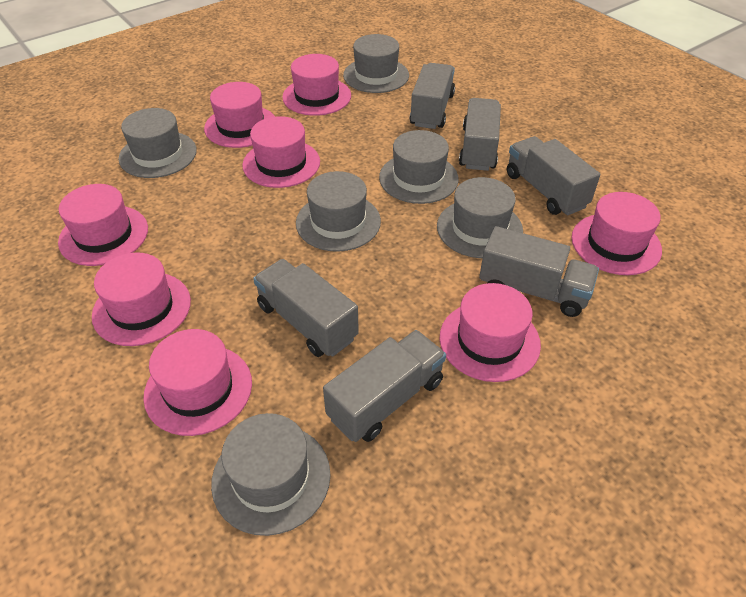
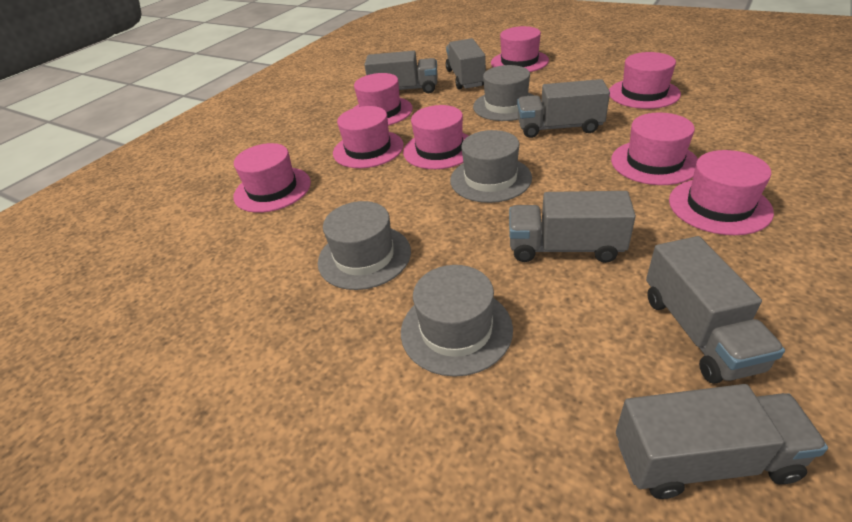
grey hat: [118,108,197,178] [211,413,330,536] [296,171,381,252] [343,34,409,93] [379,130,459,204] [437,177,523,258] = 6 -> [318,201,411,290] [401,265,513,377] [450,130,532,203] [473,65,534,121] = 4

